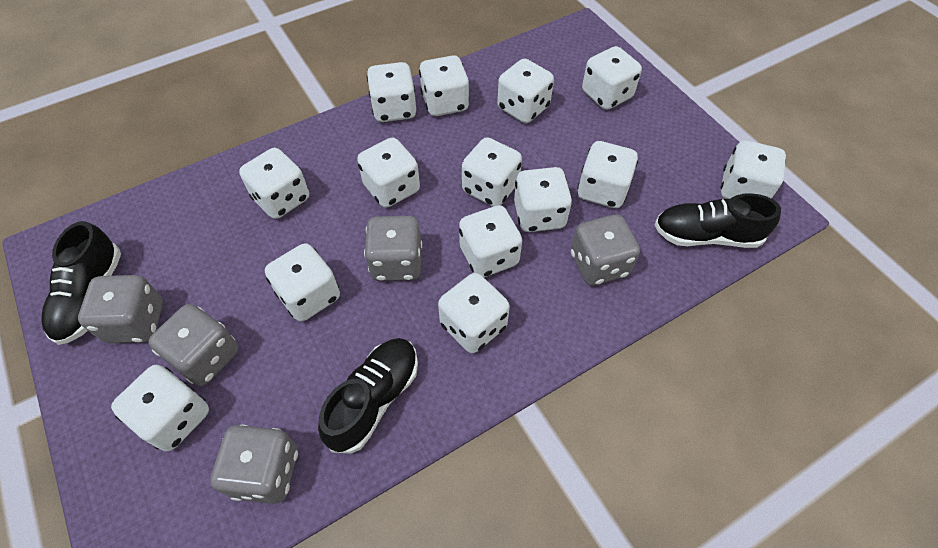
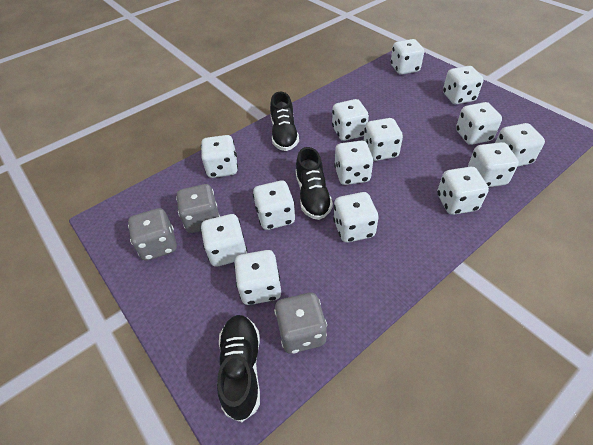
grey dice: [78,275,163,343] [149,304,238,386] [210,424,298,504] [364,216,422,281] [571,214,640,285] = 5 -> [128,208,177,261] [176,184,220,233] [274,293,327,354] = 3

